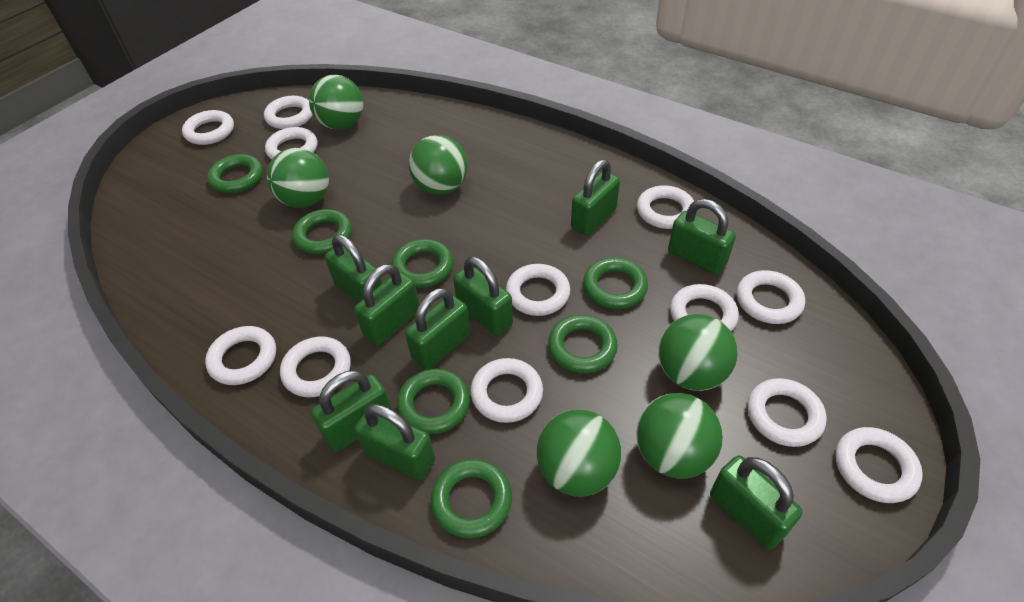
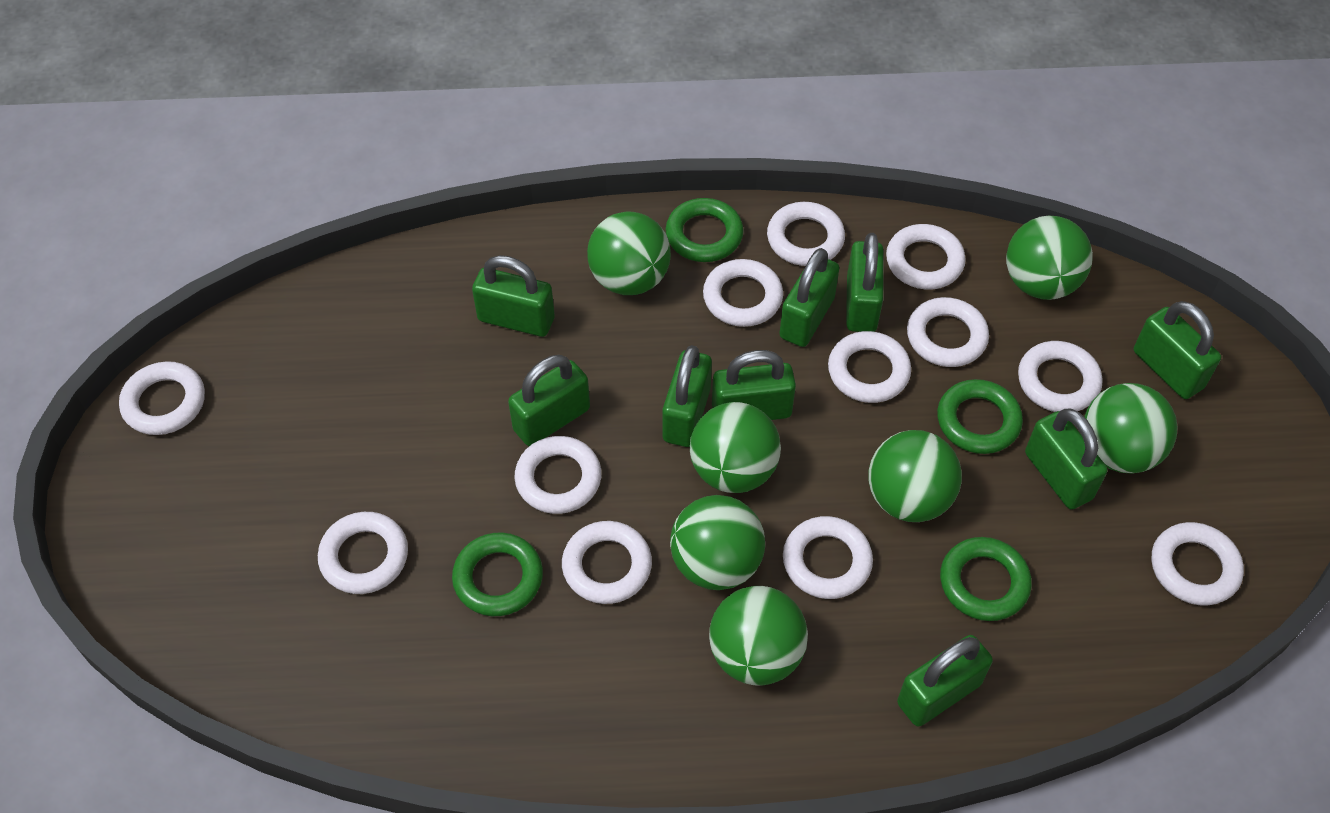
green ball: [267,148,329,208] [309,75,363,130] [409,135,468,195] [537,409,622,496] [636,393,723,479] [658,314,738,391] = 6 -> [587,211,671,295] [670,495,765,590] [690,402,781,493] [709,586,808,686] [868,430,962,522] [1006,216,1093,300] [1084,383,1178,474] = 7
green ring: [207,154,263,193] [292,209,352,254] [392,239,453,288] [397,369,470,435] [431,459,512,538] [548,315,618,374] [583,258,648,309] = 7 -> [452,533,543,616] [666,198,744,262] [937,379,1023,454] [940,537,1032,621] = 4

